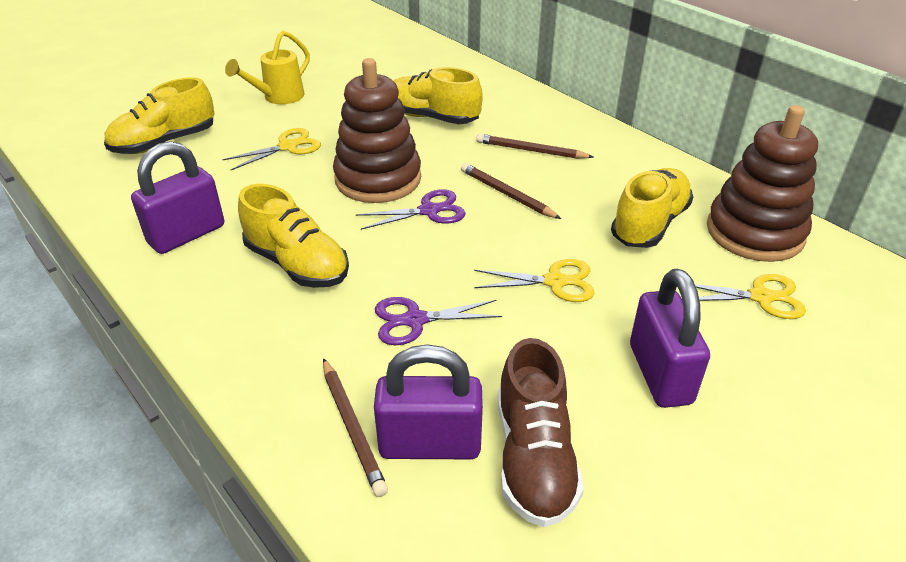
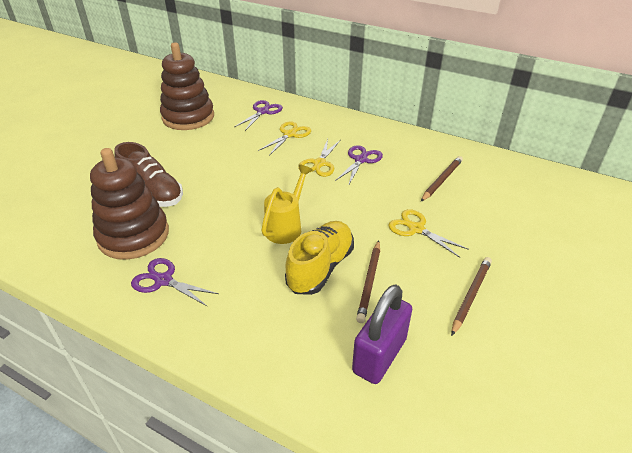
purple padlock: [131,141,224,254] [374,344,483,459] [630,269,710,408] = 3 -> [352,284,412,384] = 1
purple scissors: [356,189,466,230] [375,297,502,345] = 2 -> [131,258,219,307] [234,100,283,131] [335,145,383,186] = 3
yellow shoe: [104,77,214,154] [238,184,349,288] [393,67,483,124] [611,168,693,248] = 4 -> [285,221,354,295] = 1

